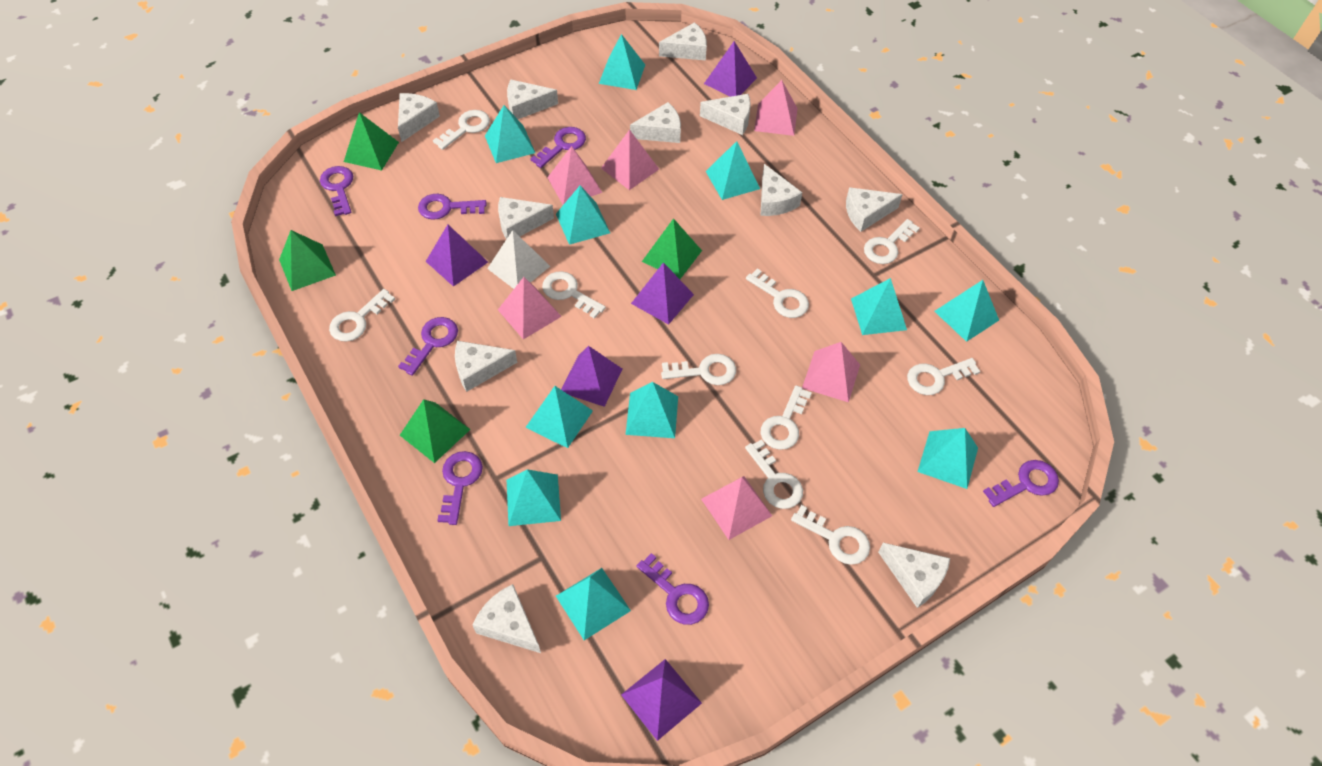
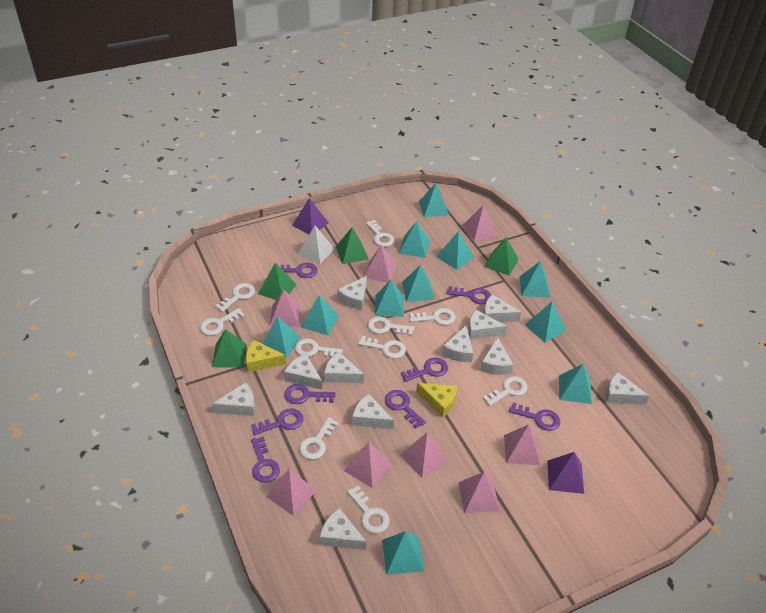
pink pyramid: [498,277,562,339] [547,146,602,205] [601,129,659,190] [701,476,772,540] [754,80,798,136] [802,342,860,402] = 6 -> [266,469,316,516] [269,290,301,327] [344,442,392,488] [363,245,397,283] [400,432,448,478] [459,472,500,514] [462,204,497,241] [504,425,540,465] = 8
purple key: [320,166,353,216] [398,317,458,376] [418,194,486,220] [437,451,483,525] [530,127,586,168] [636,553,709,625] [983,460,1059,507] = 7 -> [251,408,304,435] [251,436,280,483] [277,263,318,278] [284,384,336,404] [385,390,426,428] [401,358,448,382] [447,286,491,304] [509,402,560,431] = 8
purple pyramid: [425,225,488,287] [561,346,622,407] [621,659,702,741] [631,262,694,325] [704,41,757,97] = 5 -> [292,198,329,234] [547,452,584,494] = 2
yellow cheese: none = 0 -> [246,340,286,372] [416,383,457,417] = 2

